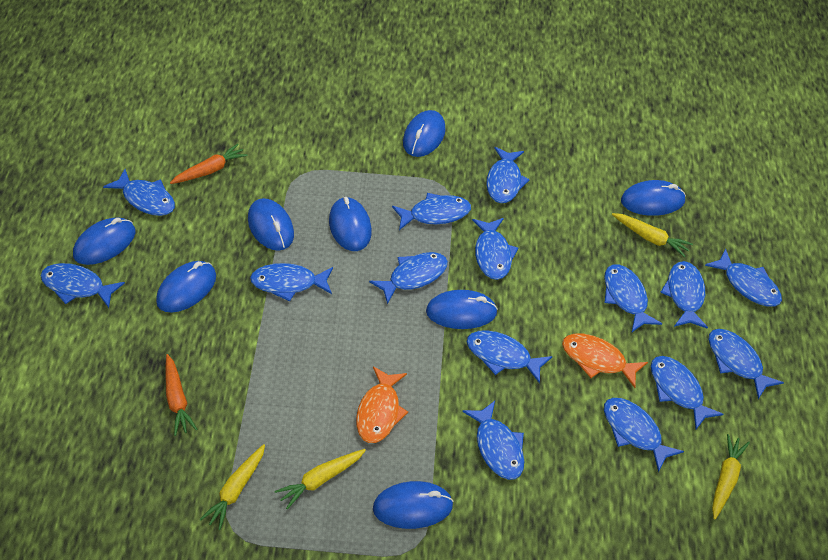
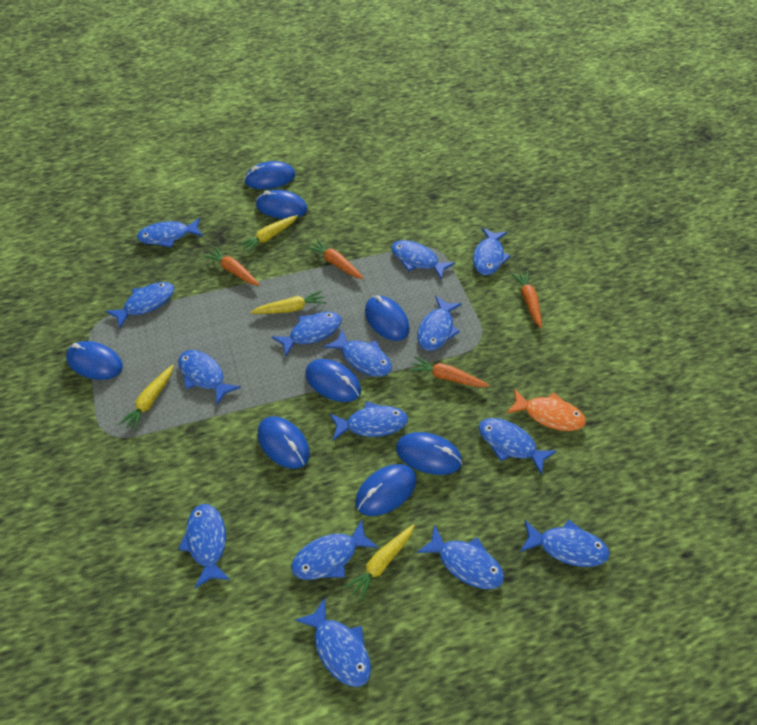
orange carrot: [166,354,198,436] [170,144,248,184] = 2 -> [203,247,260,286] [306,239,364,279] [409,356,489,387] [511,271,542,328] = 4
orange fish: [356,366,408,443] [562,334,648,388] = 2 -> [506,389,586,431] = 1

